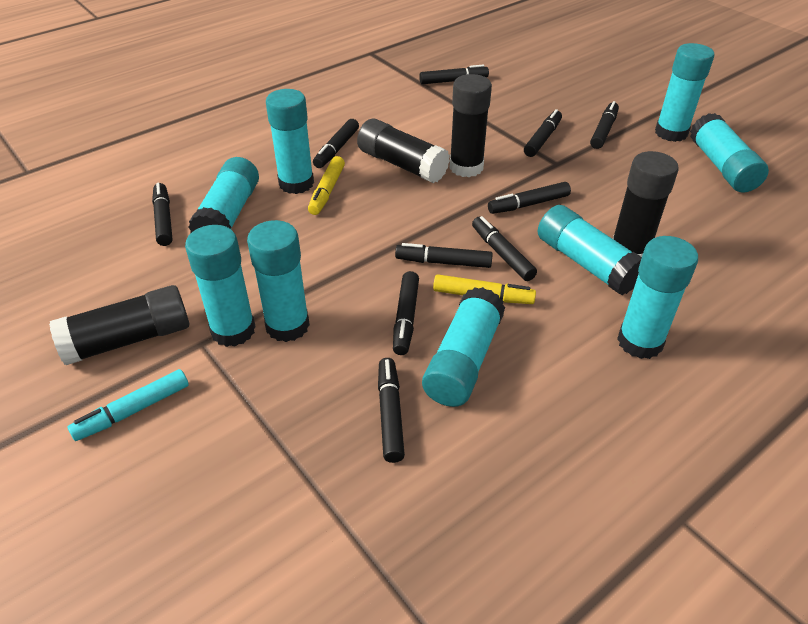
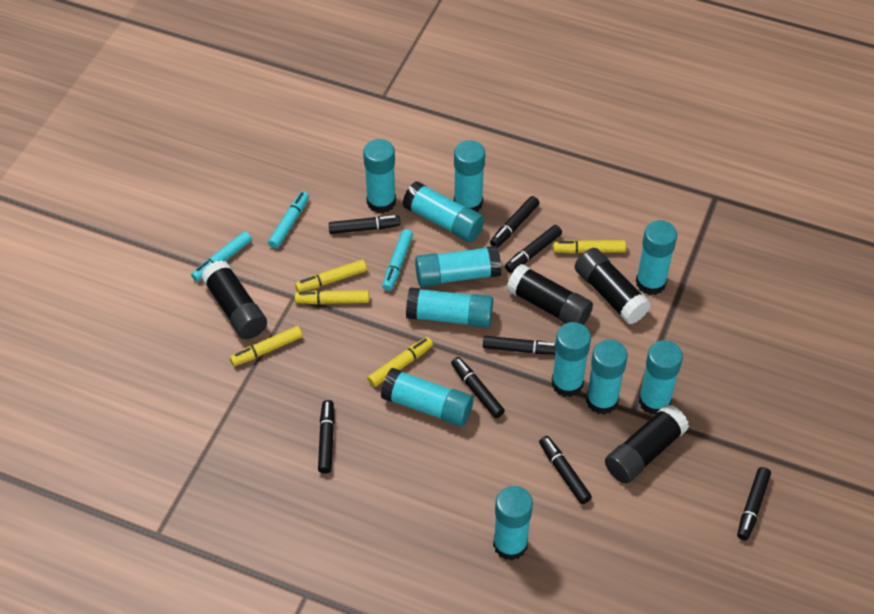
black marker: [152,183,172,246] [313,119,359,168] [378,358,405,463] [393,271,419,355] [395,243,493,268] [419,64,489,84] [472,216,537,281] [488,182,571,214] [524,109,562,157] [590,101,619,149] = 10 -> [318,400,335,474] [329,215,401,234] [451,357,505,418] [483,336,556,355] [490,196,539,247] [505,225,562,273] [539,436,592,504] [737,467,771,540] = 8
turquoise glue stick: [185,225,256,347] [188,157,259,233] [247,220,310,342] [266,89,314,194] [422,287,505,407] [538,205,642,295] [617,236,698,359] [655,43,715,142] [690,113,769,193] = 9 -> [363,139,396,213] [381,368,473,427] [403,181,485,242] [406,287,493,328] [415,246,501,287] [454,140,485,212] [493,486,533,560] [552,322,591,397] [586,339,628,415] [636,220,677,295] [639,340,683,415] = 11
turquoise marker: [68,369,189,441] = 1 -> [191,231,252,282] [268,191,309,249] [382,229,413,291] = 3
yellow marker: [308,156,345,215] [433,274,536,304] = 2 -> [230,326,303,366] [295,260,367,292] [295,290,369,304] [368,337,433,387] [553,240,626,254] = 5

